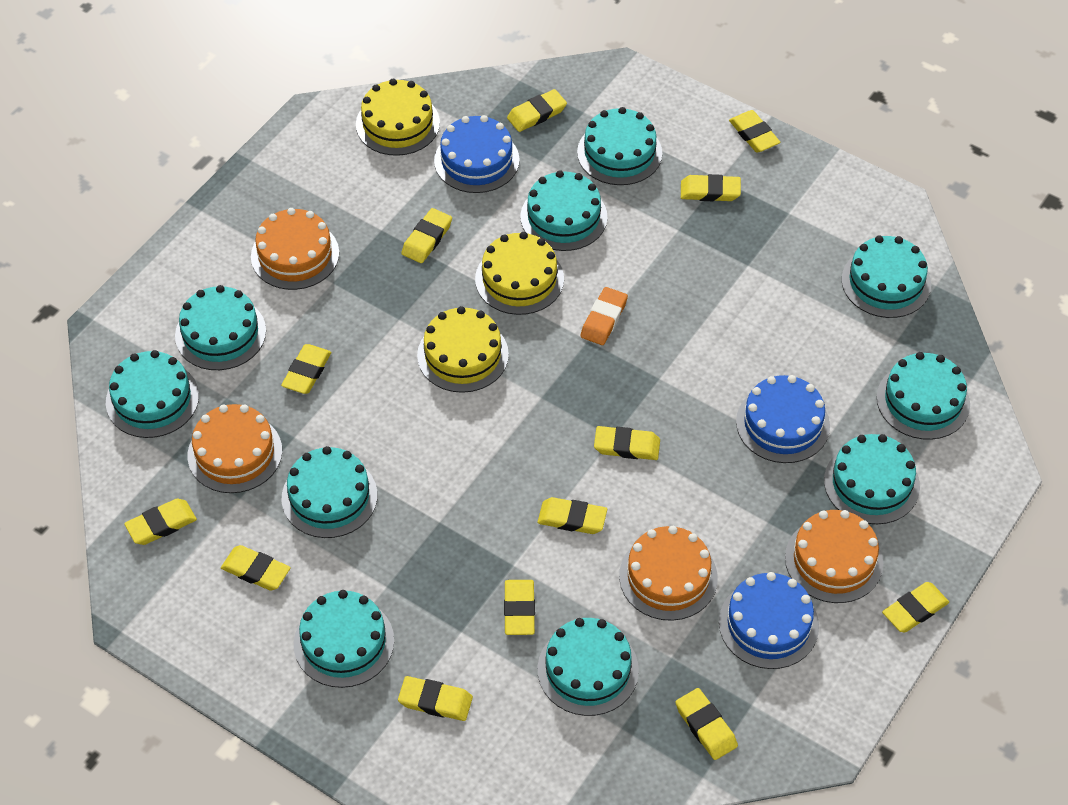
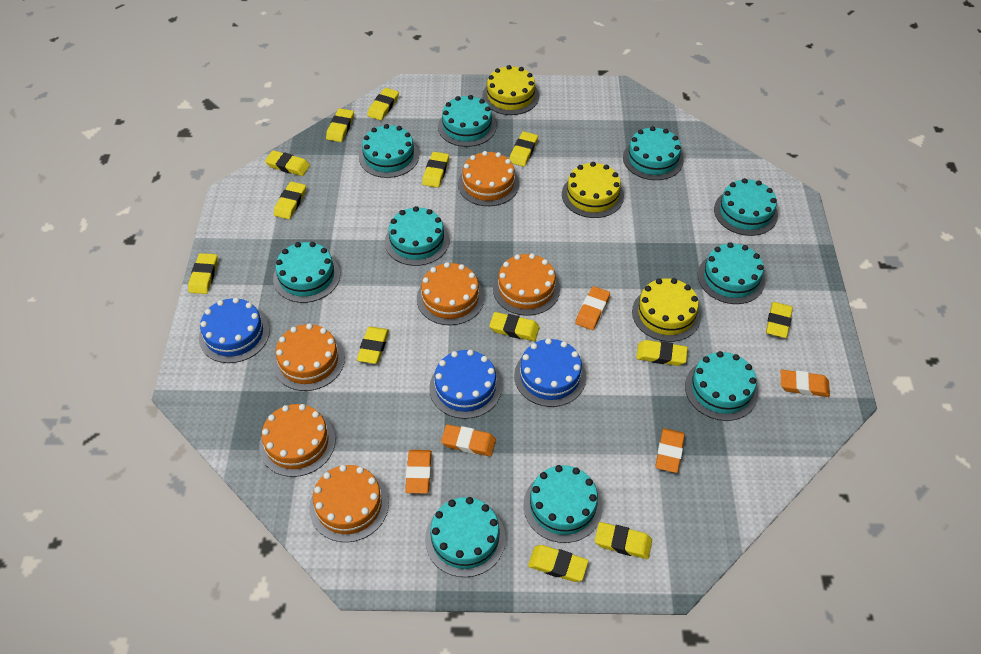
orange cake: [188,404,282,493] [251,208,339,290] [619,526,718,621] [785,510,883,603] = 4 -> [259,404,335,477] [273,323,345,391] [309,465,389,542] [417,262,484,325] [458,151,519,206] [493,253,560,316] = 6
orange eraser: [581,287,628,345] = 1 -> [405,450,432,493] [441,424,496,456] [575,286,610,330] [655,428,685,473] [781,370,830,397] = 5

